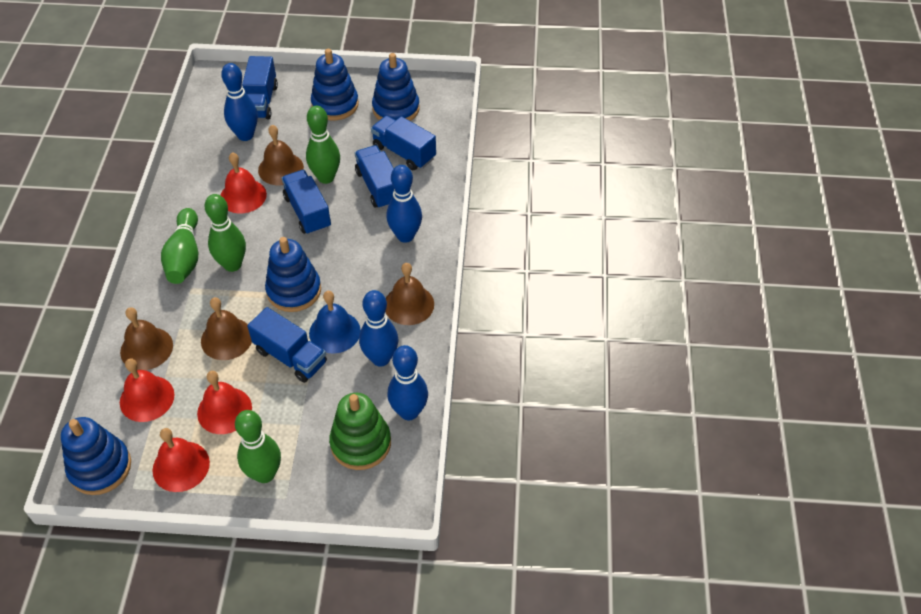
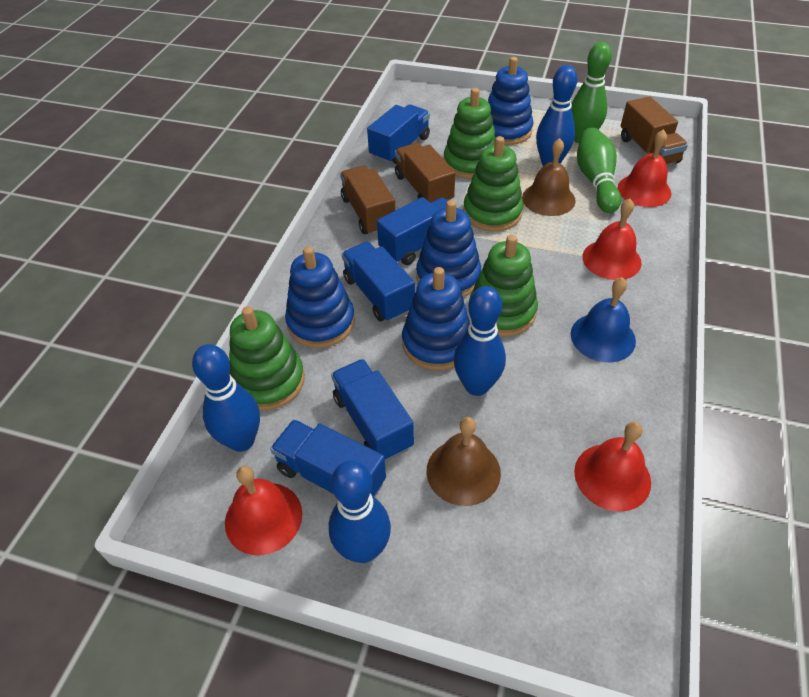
brown bell: [120,307,173,370] [201,297,252,360] [258,125,304,185] [385,263,434,325] = 4 -> [427,417,501,506] [522,138,576,216] = 2
brown truck: none = 0 -> [340,165,396,235] [395,143,455,203] [621,96,688,165] = 3
green bowling pin: [161,208,198,284] [205,194,246,272] [235,410,281,483] [306,106,340,184] = 4 -> [571,42,612,144] [577,127,621,213] = 2
green stacking toy: [329,393,391,470] = 1 -> [229,306,305,411] [444,88,496,179] [463,136,523,232] [469,235,538,337] = 4

